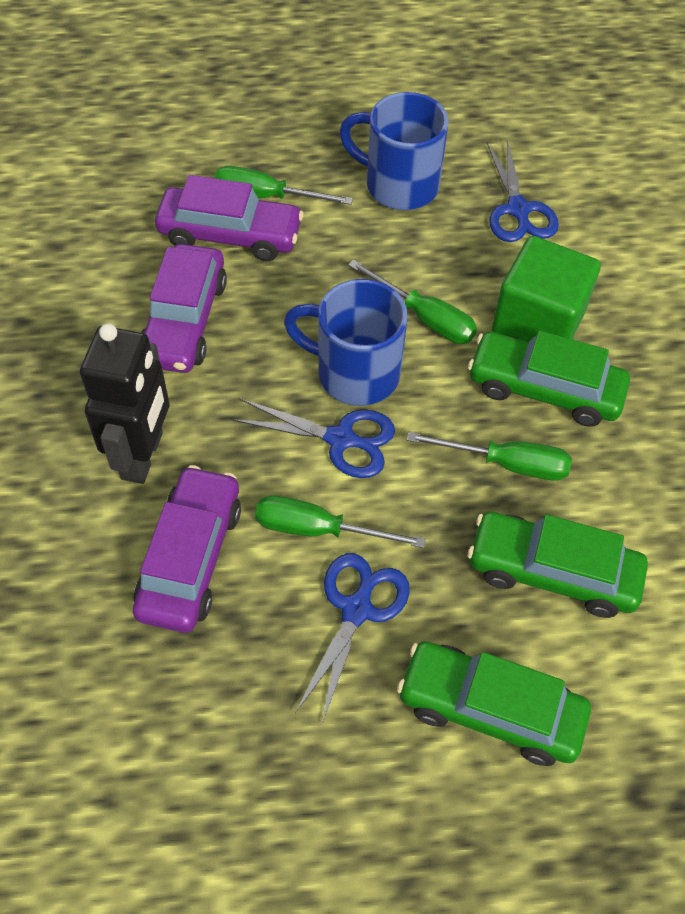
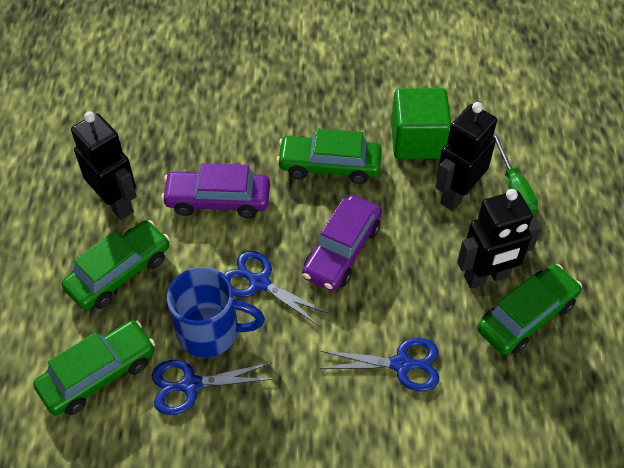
black robot: [80,323,170,484] = 1 -> [71,111,137,220] [436,102,497,211] [457,189,541,289] = 3
blue mug: [284,279,407,406] [339,92,449,210] = 2 -> [167,267,265,358] = 1
green car: [397,641,591,766] [468,330,630,427] [468,512,648,618] = 3 -> [33,320,155,416] [61,220,170,310] [276,129,382,184] [477,264,582,355] = 4
green screwdriver: [214,166,353,205] [255,495,426,548] [348,260,477,344] [407,432,572,481] = 4 -> [493,132,538,215] = 1
purple car: [133,465,241,633] [141,244,227,373] [155,175,304,261] = 3 -> [161,163,270,218] [302,195,382,291] = 2

